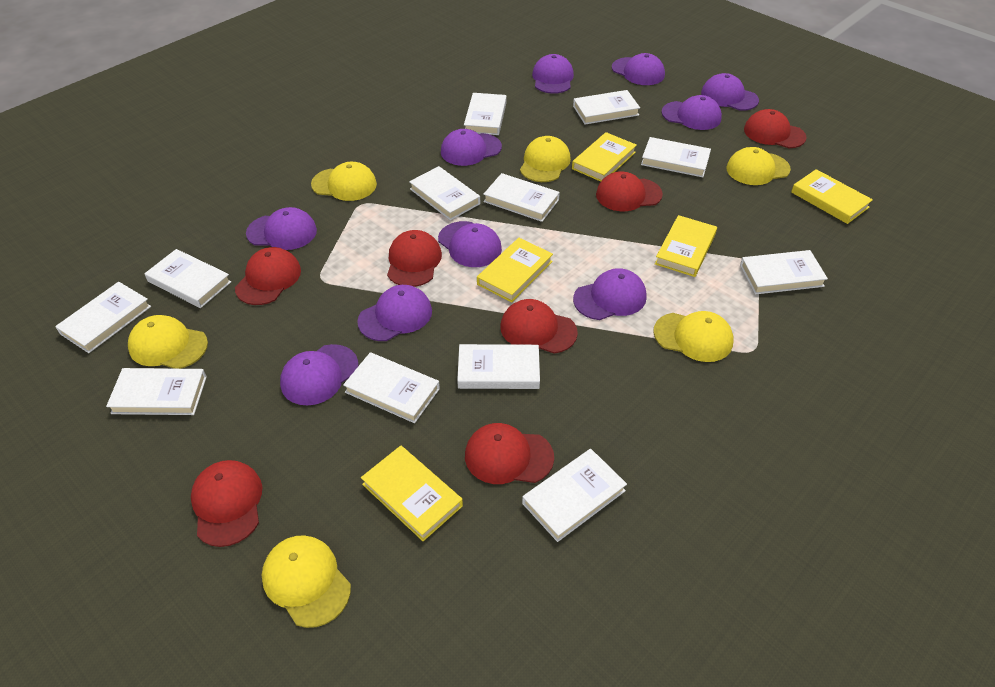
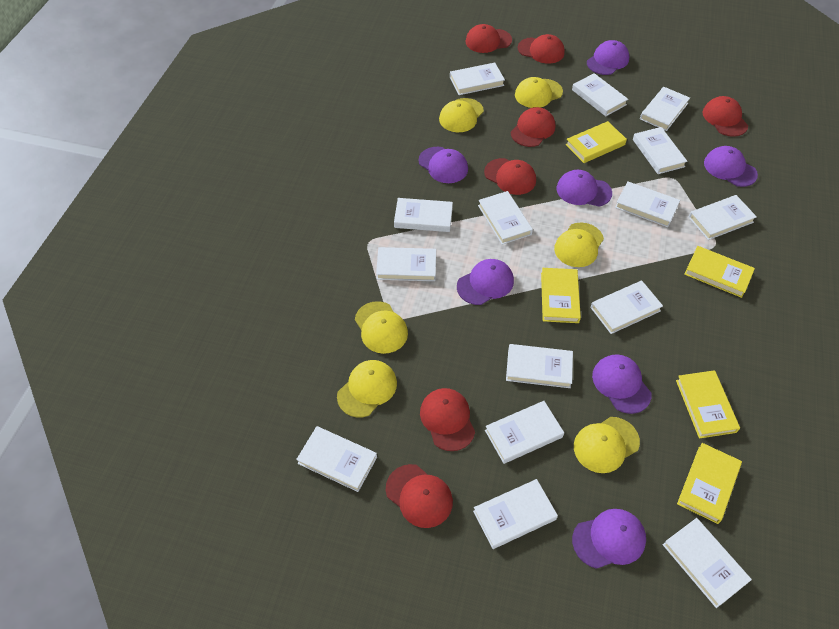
purple cap: [246,207,317,250] [280,344,358,405] [357,285,432,341] [438,221,502,267] [441,129,502,166] [532,54,574,94] [573,268,647,320] [612,53,665,85] [662,95,722,130] [701,73,759,111] = 10 -> [418,147,468,183] [457,259,514,305] [556,170,612,207] [572,509,646,569] [587,40,629,75] [592,354,651,414] [704,146,758,187] = 7
white book: [55,282,151,353] [106,368,207,415] [144,249,231,308] [343,352,440,423] [409,166,480,221] [457,344,540,389] [464,93,507,135] [483,173,560,222] [522,449,627,542] [573,90,640,124] [641,137,711,177] [740,250,828,295] = 12 -> [296,426,377,492] [376,247,436,281] [394,198,453,232] [450,63,505,95] [473,479,558,549] [478,191,533,245] [485,401,564,464] [506,344,573,388] [572,73,628,116] [591,281,663,334] [615,181,680,227] [633,127,687,174] [640,87,690,131] [663,518,752,608] [689,195,757,240] = 15

